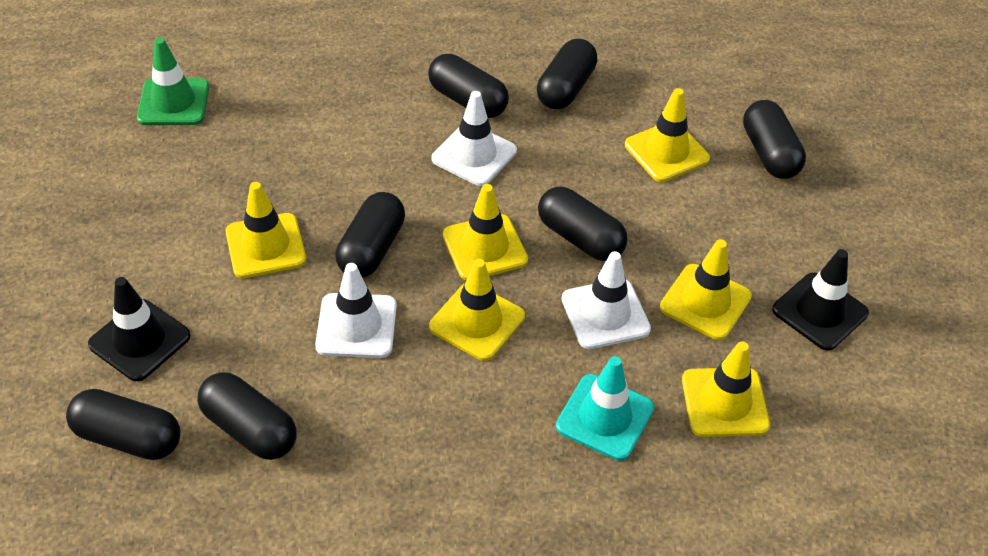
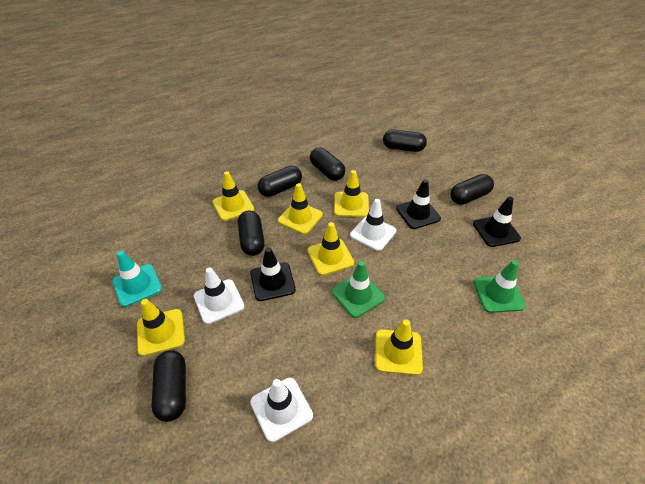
black capsule: [66,389,180,460] [197,372,297,460] [336,192,405,278] [428,54,509,118] [537,38,598,110] [538,186,628,261] [743,100,806,179] = 7 -> [152,350,186,422] [238,211,265,256] [258,166,302,197] [310,147,345,181] [383,129,427,152] [451,174,494,205] = 6
black traffic cone: [88,277,191,381] [772,249,869,351] = 2 -> [250,247,296,301] [396,179,441,229] [473,197,521,247] = 3
green traffic cone: [137,37,209,125] = 1 -> [332,261,385,318] [474,260,526,313] = 2

